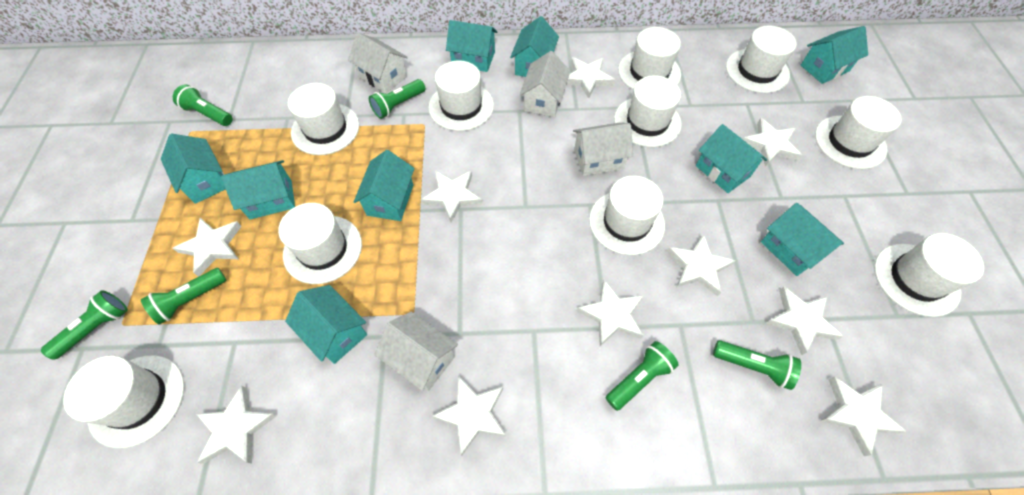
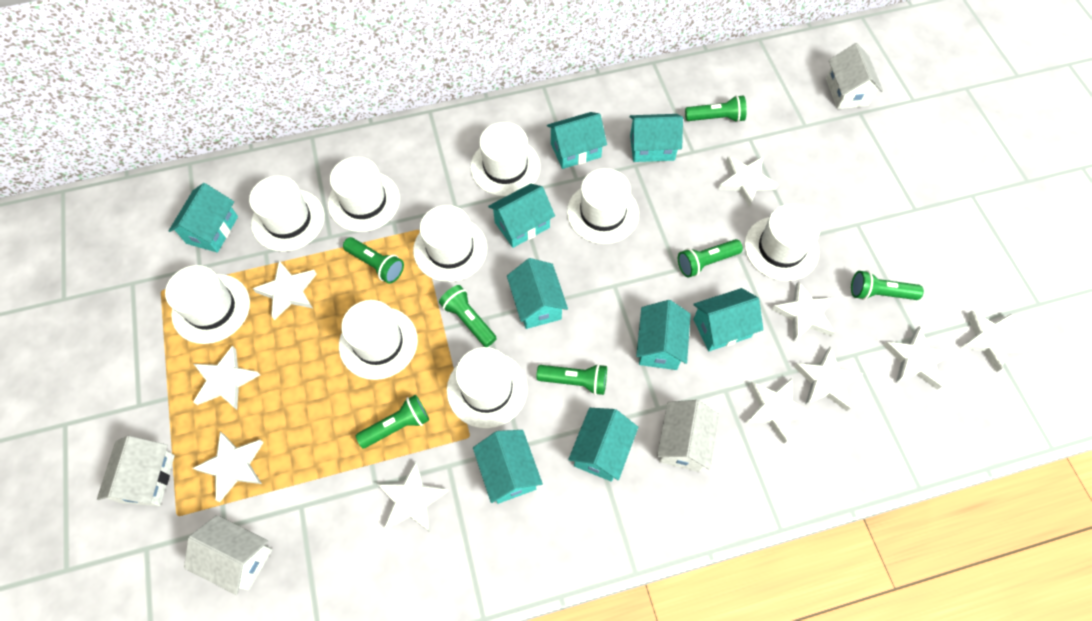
green flashlight: [41,290,128,360] [141,268,226,324] [173,84,233,126] [369,79,425,119] [606,341,678,411] [713,340,801,390] = 6 -> [343,237,404,284] [356,395,429,448] [439,285,497,347] [536,364,607,395] [678,239,743,278] [685,95,747,122] [851,270,924,300] = 7
white hat: [63,355,185,449] [278,203,362,284] [288,83,359,155] [428,60,494,131] [589,176,665,255] [614,75,682,147] [618,27,681,90] [726,25,797,93] [815,96,902,169] [874,233,984,317] = 10 -> [165,265,250,344] [249,176,325,252] [328,157,400,232] [339,300,418,380] [413,205,488,282] [447,347,528,428] [470,122,541,196] [567,168,639,244] [744,204,820,281] = 9

